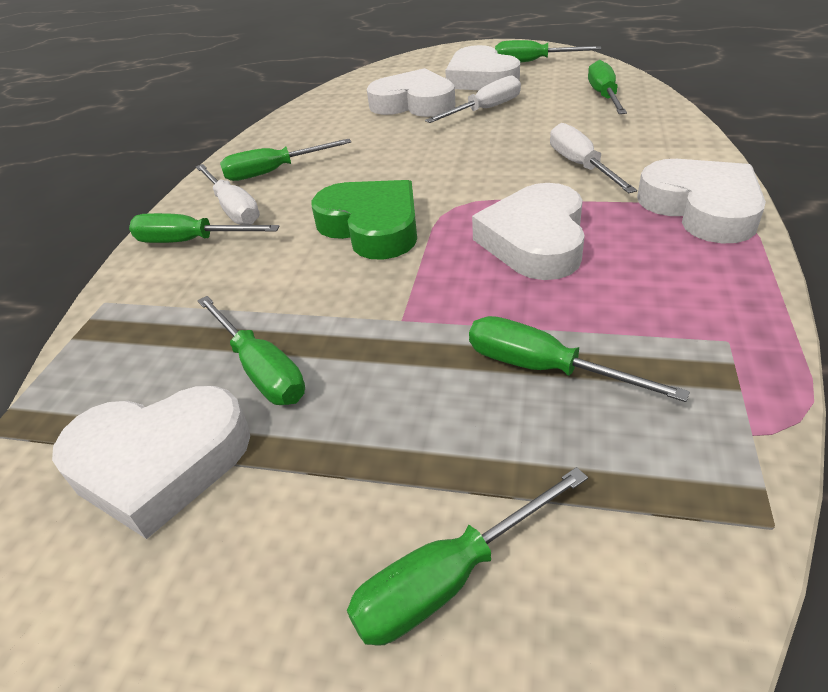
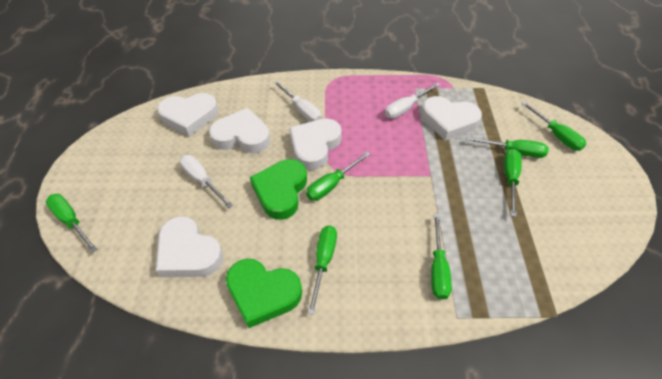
green heart: [311,180,417,260] = 1 -> [226,259,302,328] [250,159,307,220] = 2

